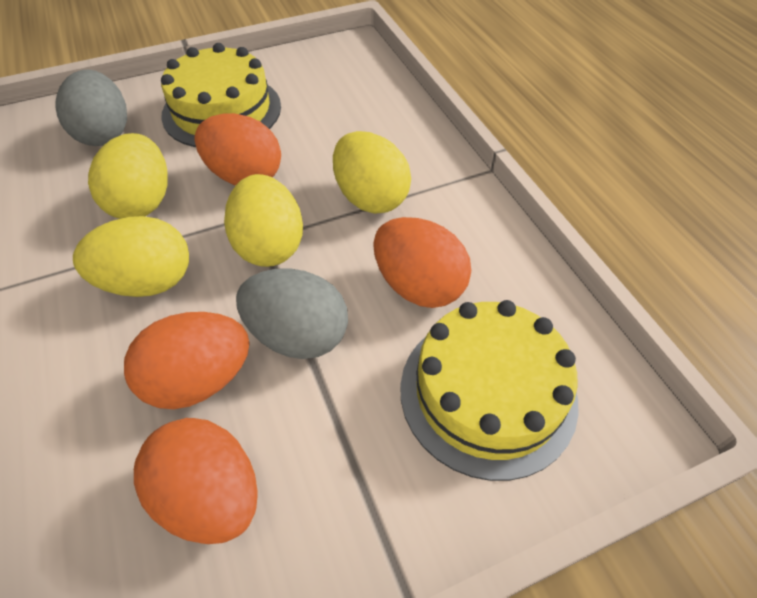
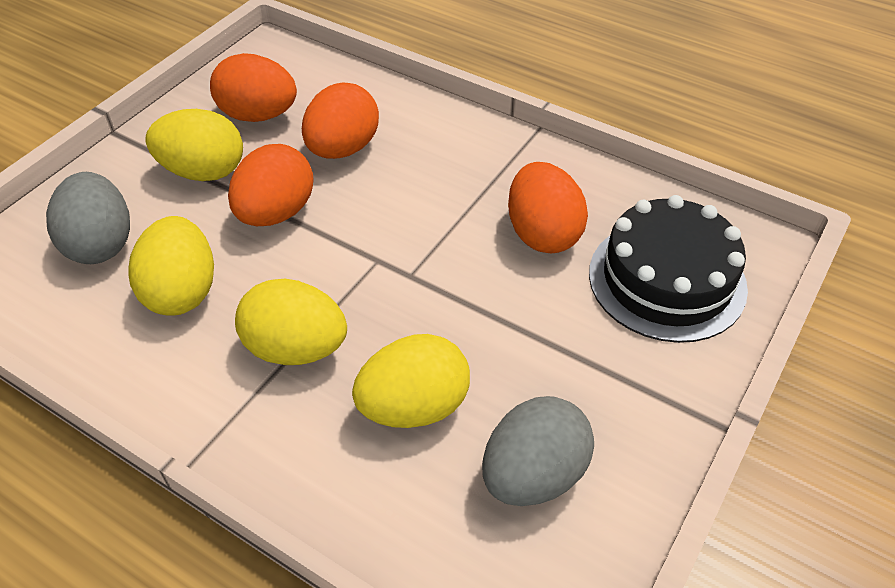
black cake: none = 0 -> [589,195,748,343] = 1
yellow cake: [161,43,281,147] [400,300,579,481] = 2 -> none = 0

